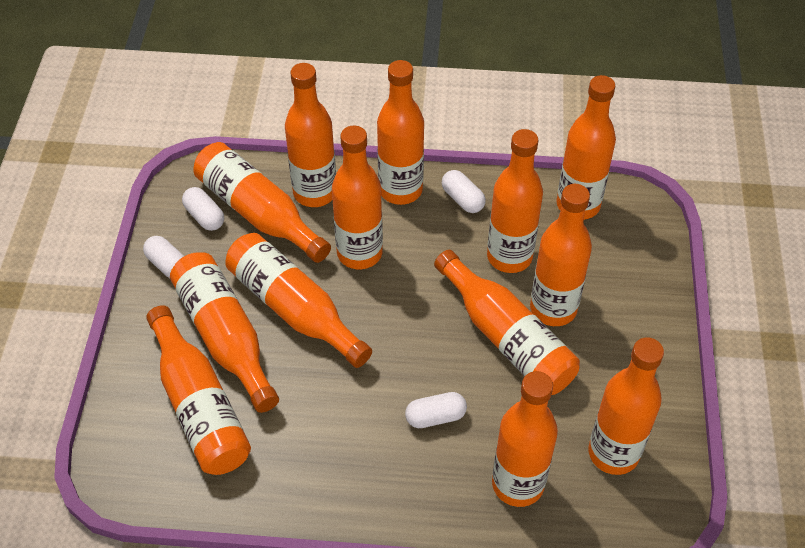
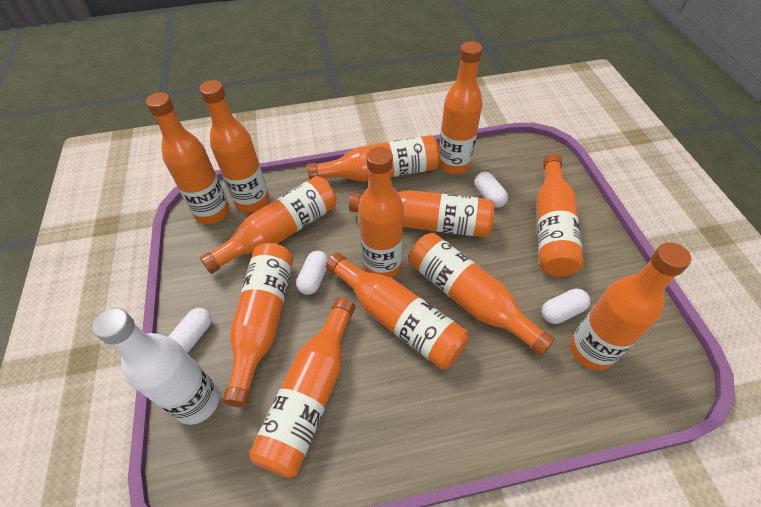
white bottle: none = 0 -> [93,308,219,425] = 1

